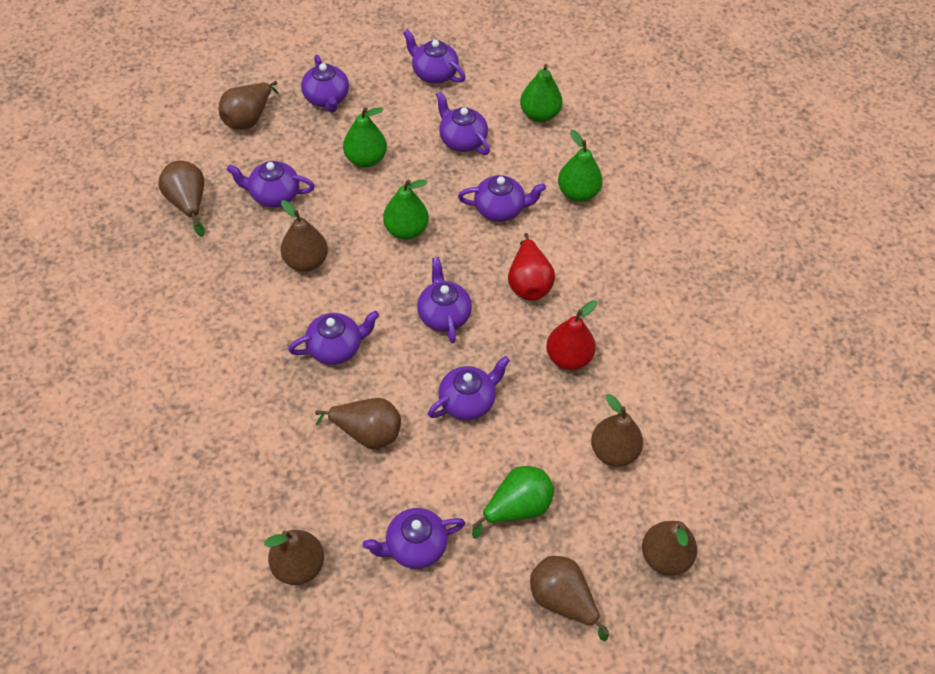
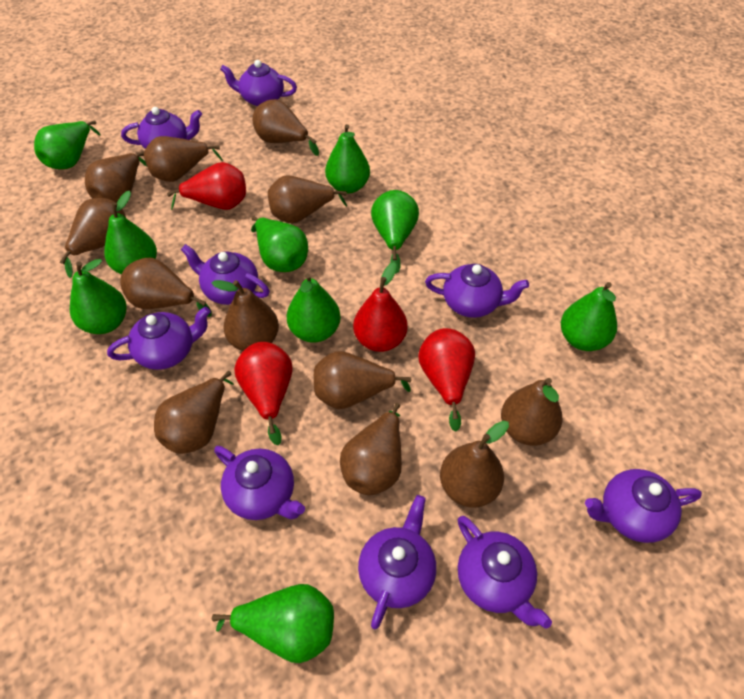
brown pear: [158,160,205,237] [219,81,279,130] [264,530,324,585] [281,200,328,272] [315,398,401,449] [530,556,609,641] [591,394,643,467] [642,521,697,576] = 8 -> [60,198,126,278] [85,152,147,203] [120,258,212,317] [144,136,223,182] [154,371,234,454] [212,280,279,351] [252,99,319,156] [268,175,347,223] [314,351,411,409] [340,403,402,495] [440,421,509,508] [501,378,562,446] = 12
green pear: [343,107,387,168] [383,180,429,240] [472,466,554,539] [520,64,563,122] [558,130,603,202] = 5 -> [34,121,101,169] [70,259,126,334] [104,191,157,274] [212,584,334,663] [251,216,308,272] [286,273,341,343] [325,124,370,194] [371,190,419,274] [561,282,617,351] = 9
red pear: [508,233,555,301] [546,300,597,370] = 2 -> [167,162,246,210] [234,342,293,445] [353,262,408,352] [418,328,475,431] = 4

